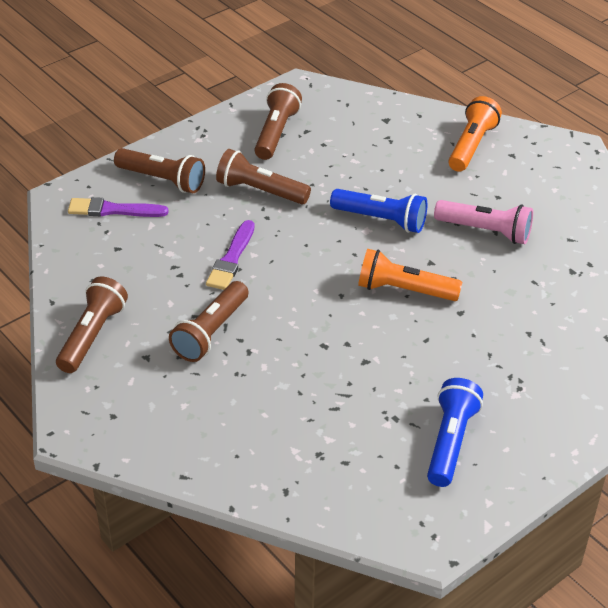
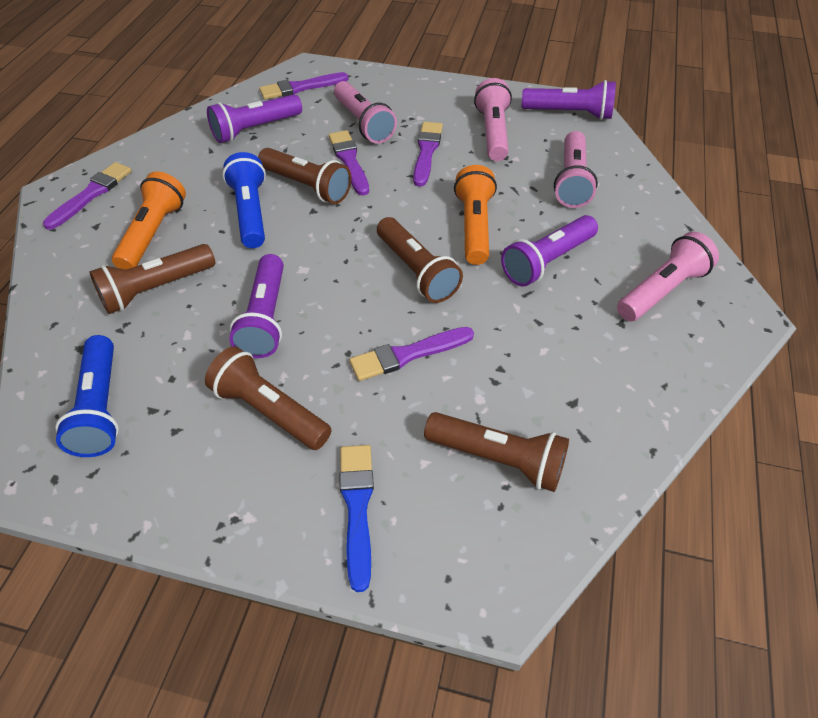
blue brush: none = 0 -> [339,445,374,592] = 1
pink flashlight: [434,200,533,244] = 1 -> [334,81,397,143] [474,78,512,161] [554,131,598,208] [617,232,719,321] = 4
purple brush: [68,197,169,217] [206,220,255,290] = 2 -> [43,162,132,230] [259,72,349,100] [329,130,369,196] [349,327,474,381] [413,122,443,187] = 5
purple flashlight: none = 0 -> [207,94,302,143] [229,254,284,358] [501,215,598,287] [522,80,616,120] = 4

